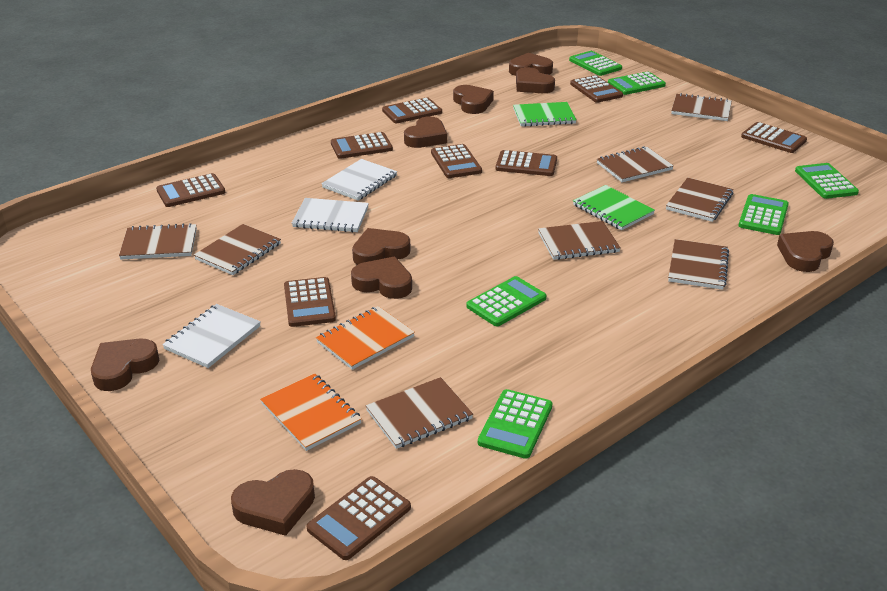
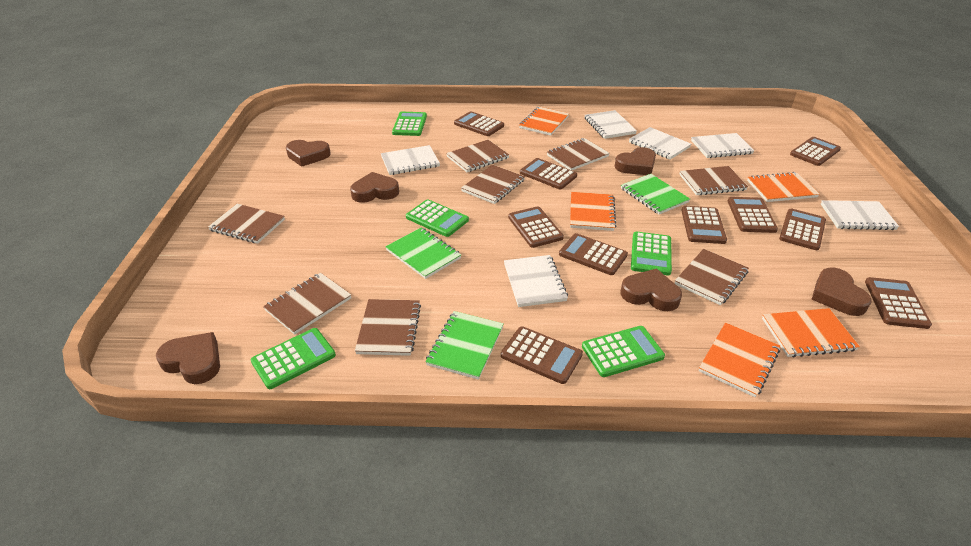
brown calculator: [156,173,226,207] [284,277,336,327] [306,476,411,560] [331,132,393,159] [382,97,442,123] [431,144,482,178] [496,150,557,176] [570,75,623,103] [741,122,807,153] = 9 -> [454,111,504,136] [501,326,583,384] [508,206,564,248] [520,158,577,189] [559,233,628,275] [681,206,727,244] [728,197,778,233] [779,208,826,250] [790,137,841,166] [865,277,932,329] = 10
brown heart: [91,339,159,391] [231,469,315,536] [351,257,412,299] [352,228,411,265] [404,116,447,148] [453,85,494,114] [509,53,553,76] [516,67,555,93] [777,231,834,272] = 9 -> [156,332,220,384] [286,140,331,167] [350,172,399,203] [615,147,656,175] [621,268,682,311] [812,268,872,316] = 6
green calculator: [466,276,546,326] [478,389,552,459] [569,51,622,76] [608,71,666,95] [738,194,789,235] [795,163,859,199] = 6 -> [251,328,336,389] [392,112,427,136] [406,199,469,237] [582,326,665,377] [631,232,672,276] = 5
green notebook: [513,102,577,127] [573,185,655,230] = 2 -> [385,227,461,279] [425,311,504,380] [621,174,690,214] = 3
orange notebook: [260,373,362,451] [316,306,415,370] = 2 -> [519,106,569,136] [570,192,616,231] [699,323,780,397] [747,172,820,202] [762,308,860,357] = 5
white notebook: [162,304,261,368] [292,198,369,232] [321,159,397,201] = 3 -> [381,145,440,175] [504,255,568,307] [585,110,637,139] [629,127,691,160] [691,133,755,158] [821,200,899,230] = 6

